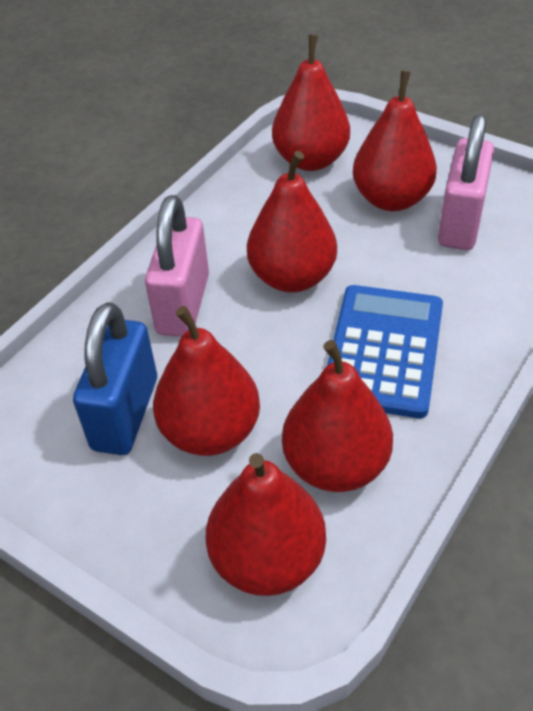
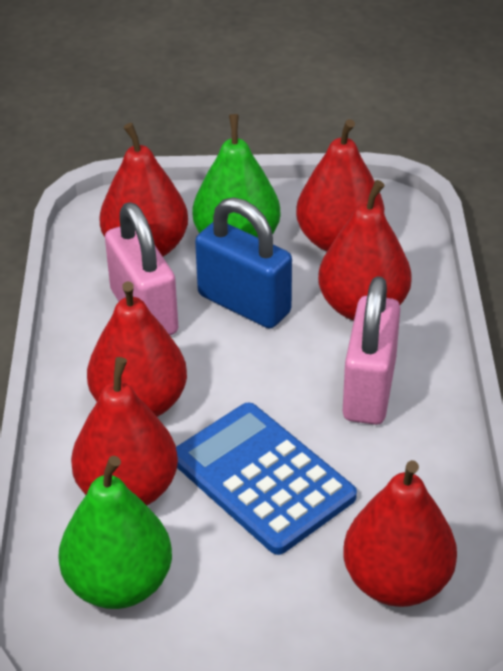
green pear: none = 0 -> [58,456,172,609] [193,114,281,237] = 2

